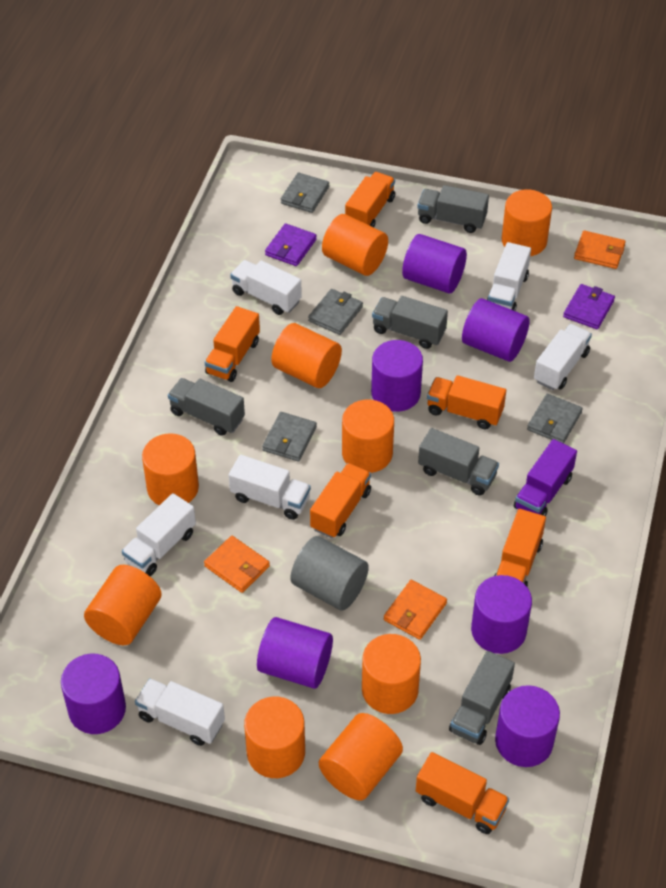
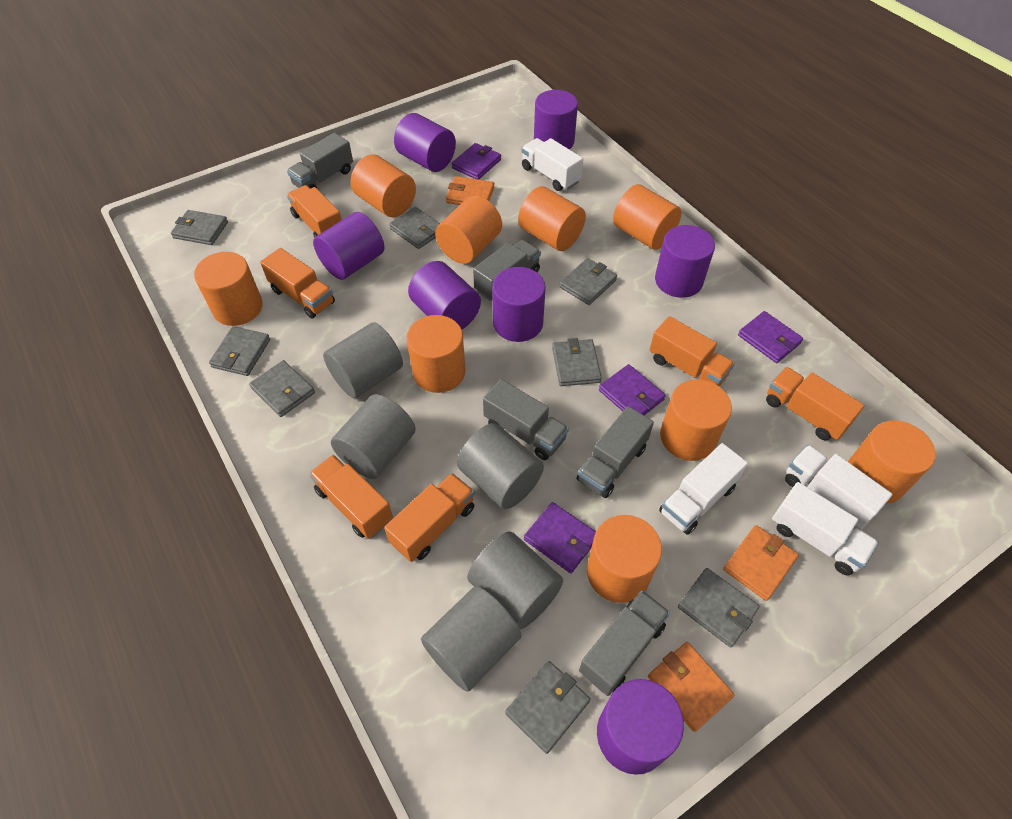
grey cylinder: [290,536,369,610] = 1 -> [323,322,403,398] [331,394,416,479] [421,586,522,692] [457,423,544,509] [467,531,563,630] = 5
grey wallet: [262,412,317,462] [281,173,329,213] [308,289,363,335] [527,394,583,444] = 4 -> [171,210,228,245] [209,326,270,376] [249,360,315,417] [389,207,440,249] [505,661,590,754] [552,338,602,386] [559,258,617,305] [678,568,760,648] = 8
purple truck: [514,439,577,516] = 1 -> none = 0
purple wallet: [265,223,317,266] [563,284,615,329] = 2 -> [452,143,501,180] [524,502,596,573] [599,364,666,415] [738,311,803,363] = 4
white truck: [122,493,196,576] [135,678,225,746] [229,455,311,520] [230,260,302,315] [487,242,531,311] [534,324,592,390] = 6 -> [522,138,583,191] [659,443,748,535] [772,482,879,575] [785,445,893,529] = 4

